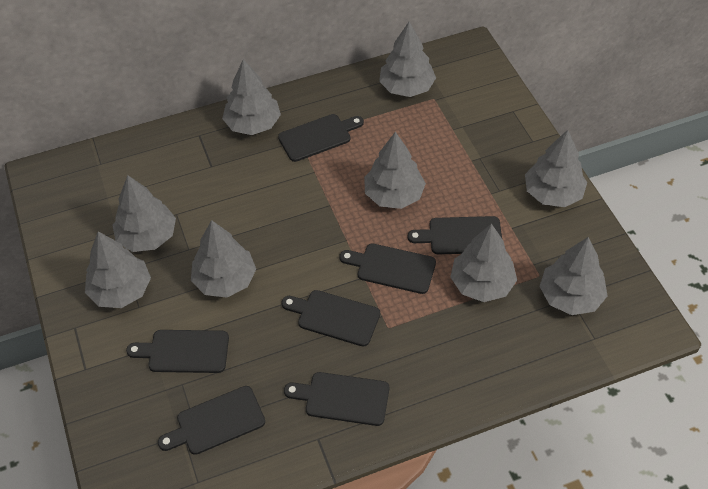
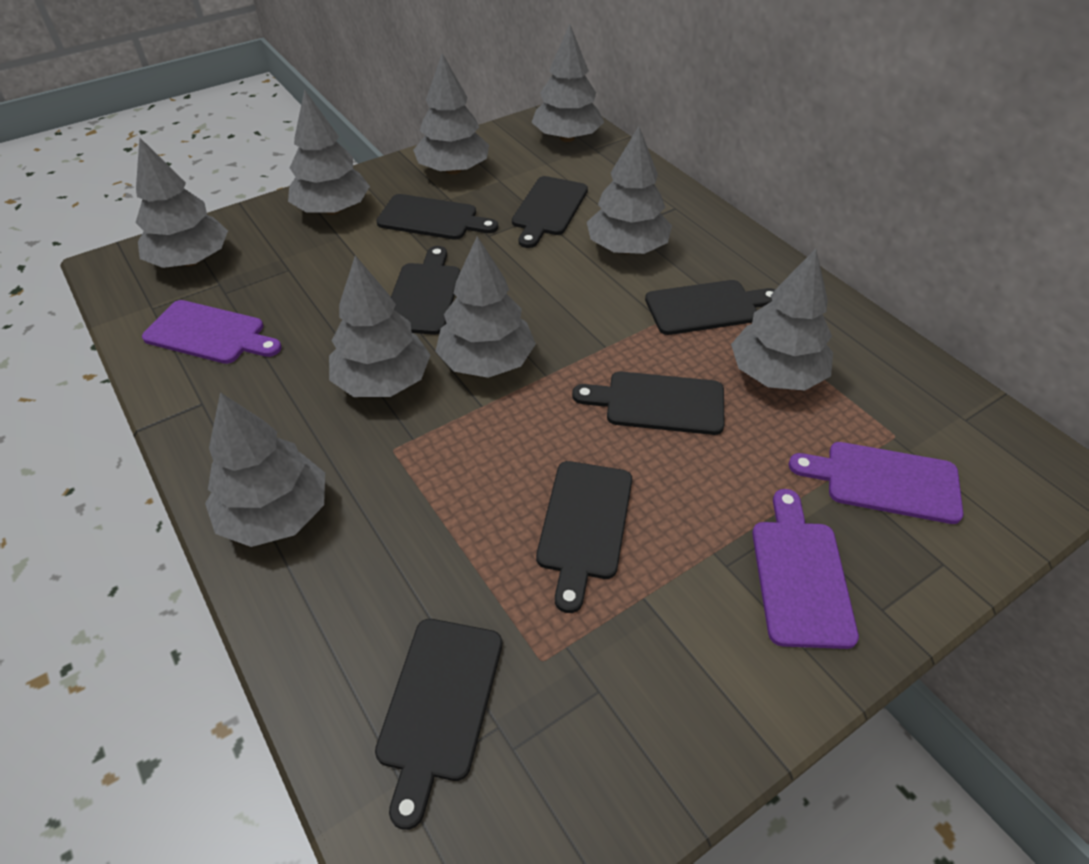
purple cutting board: none = 0 -> [142,300,282,364] [752,489,859,649] [789,442,963,524] = 3

